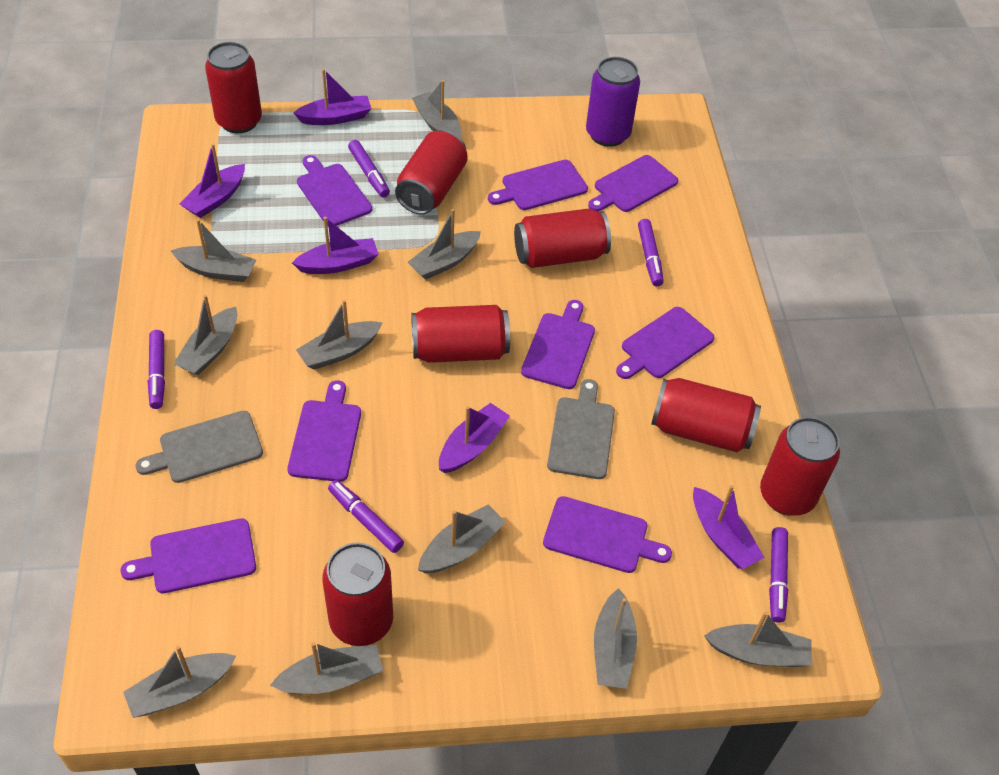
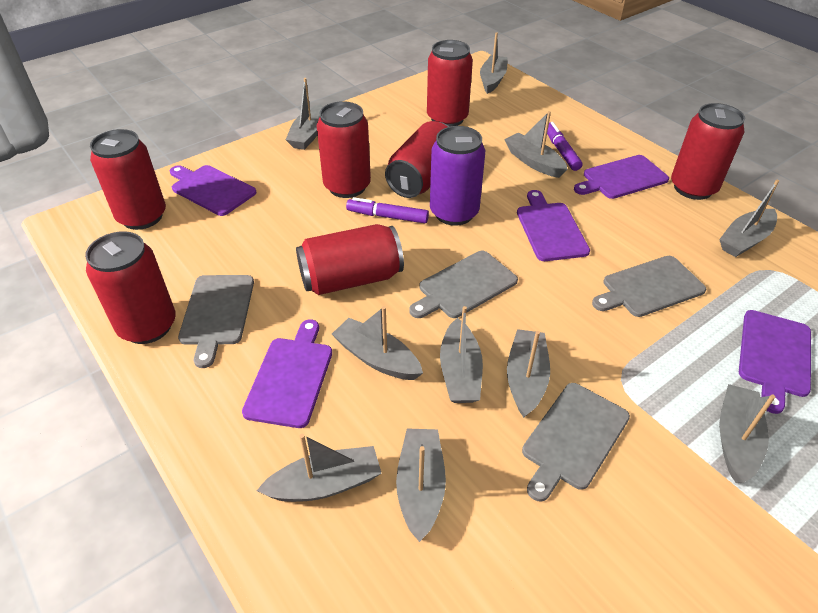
grey cutting board: [135,411,263,483] [547,379,615,479] = 2 -> [178,275,254,368] [409,251,518,318] [522,383,630,501] [592,256,706,317] = 4
purple boat: [180,144,245,218] [292,217,379,274] [293,69,372,125] [439,403,510,473] [693,485,765,569] = 5 -> none = 0
purple cutting board: [120,518,256,593] [287,380,361,482] [297,155,372,227] [488,160,588,210] [521,300,595,389] [543,496,672,573] [588,155,678,212] [616,307,714,379] = 8 -> [170,165,257,216] [242,319,332,428] [517,190,590,261] [574,155,669,199] [739,310,811,414] = 5
purple marker: [148,330,165,409] [328,480,404,553] [348,140,390,197] [638,219,664,286] [769,527,788,623] = 5 -> [346,197,429,223] [547,122,582,171] = 2

